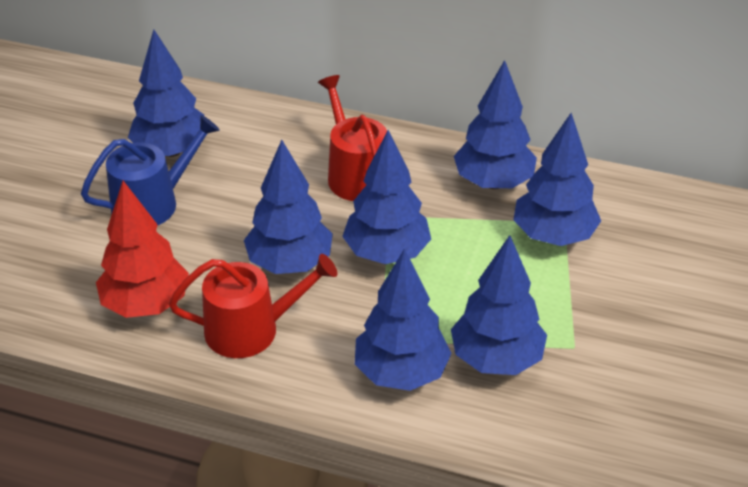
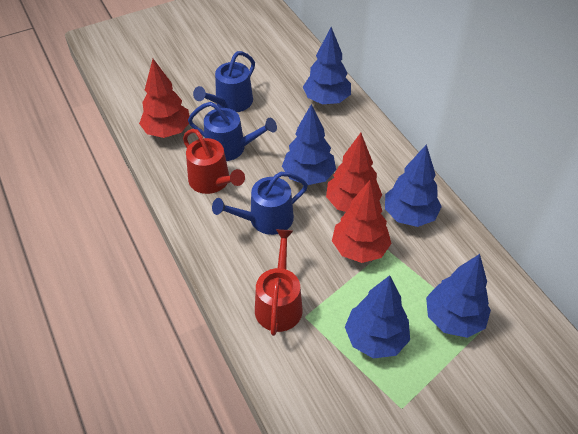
blue tree: [128,29,208,157] [244,140,333,274] [342,130,431,264] [355,249,452,391] [451,235,547,375] [454,60,537,189] [513,113,601,246] = 7 -> [282,104,336,185] [303,27,351,104] [345,275,410,358] [385,144,442,227] [426,254,491,338] = 5
blue watering can: [81,115,220,226] = 1 -> [188,102,277,161] [193,51,255,112] [212,172,308,235] = 3
red tree: [96,181,189,318] = 1 -> [139,59,190,138] [326,133,382,212] [332,180,392,263] = 3

